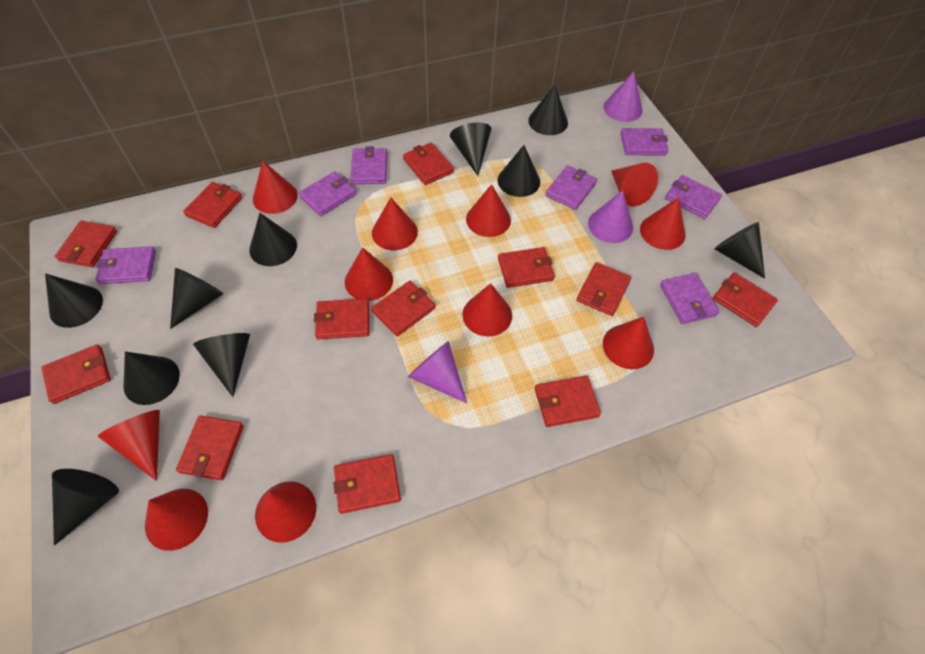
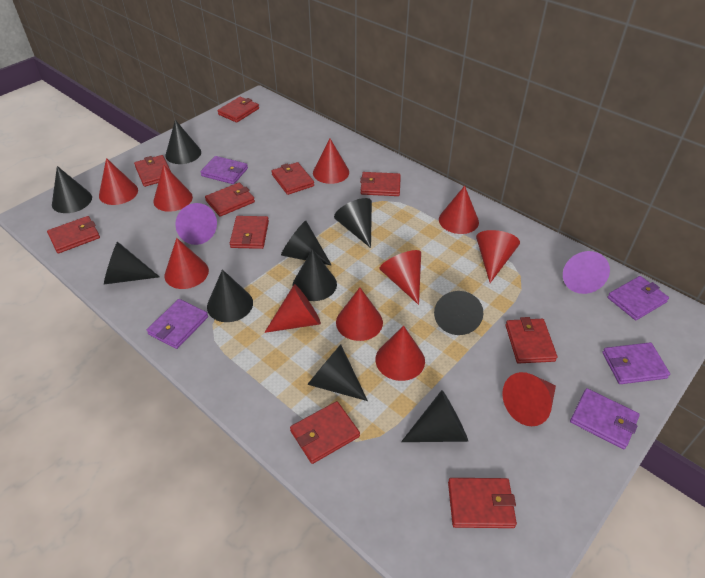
purple cone: [408,341,467,403] [588,191,633,243] [603,72,642,122] = 3 -> [175,203,217,245] [563,251,610,294] = 2
purple wallet: [96,246,156,284] [299,171,357,216] [350,146,387,184] [546,165,597,210] [620,128,668,155] [660,273,719,324] [665,175,722,219] = 7 -> [147,299,208,349] [200,156,248,184] [570,388,640,449] [602,342,670,384] [607,276,669,320] = 5
red wallet: [41,344,111,404] [55,220,117,267] [176,415,244,480] [183,182,242,228] [314,299,369,339] [333,454,401,514] [371,281,436,337] [403,143,454,185] [498,247,555,288] [535,376,601,427] [577,262,631,316] [713,273,778,327] = 12 -> [47,216,100,254] [134,155,171,187] [205,183,255,217] [217,97,259,123] [230,216,269,249] [272,162,314,195] [290,401,360,464] [360,172,401,196] [448,478,517,528] [505,317,557,363] = 10

